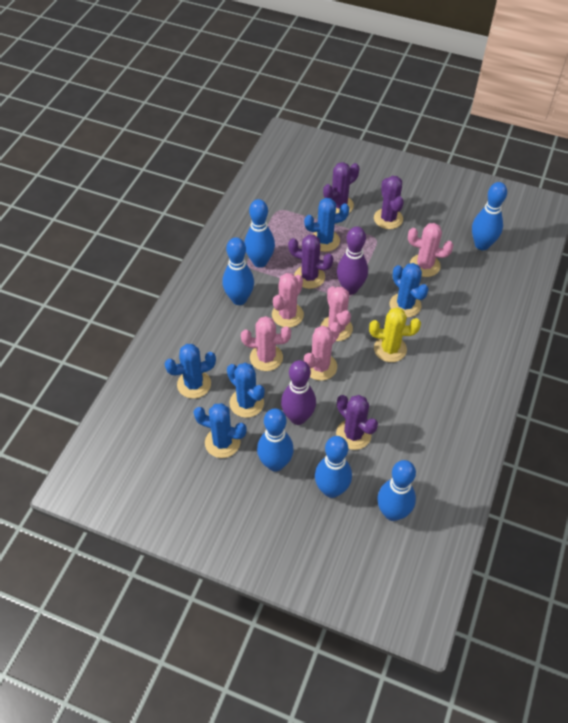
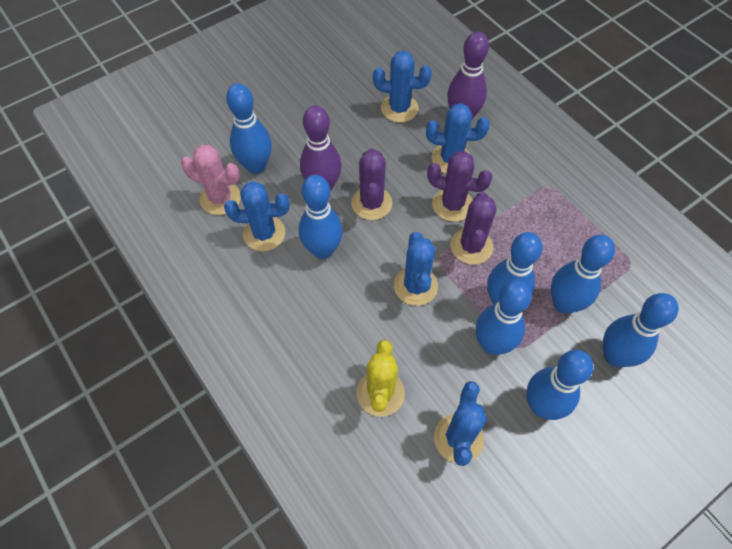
blue bowling pin: [222,237,254,305] [244,199,275,268] [257,408,294,472] [315,436,352,498] [377,460,416,521] [472,182,507,250] = 6 -> [226,83,272,174] [299,175,343,259] [476,280,532,355] [487,232,543,304] [526,350,593,420] [551,235,615,314] [603,293,679,367] = 7
pink cactus: [241,316,291,371] [272,273,304,328] [304,322,341,381] [321,286,353,341] [408,223,453,277] = 5 -> [181,145,241,215] = 1
purple cactus: [288,234,333,289] [323,162,359,213] [336,395,378,450] [374,176,404,229] = 4 -> [351,148,393,220] [427,151,493,222] [450,192,497,265] = 3

